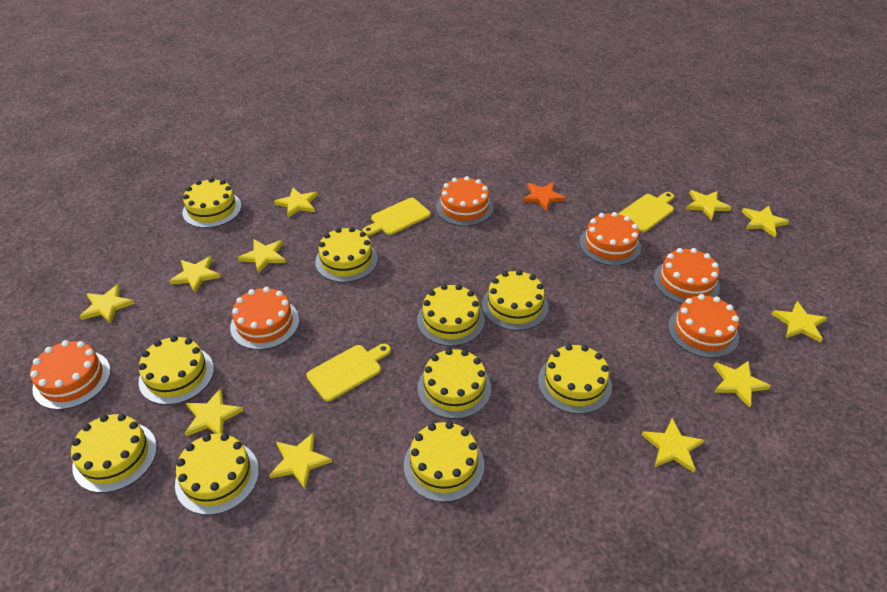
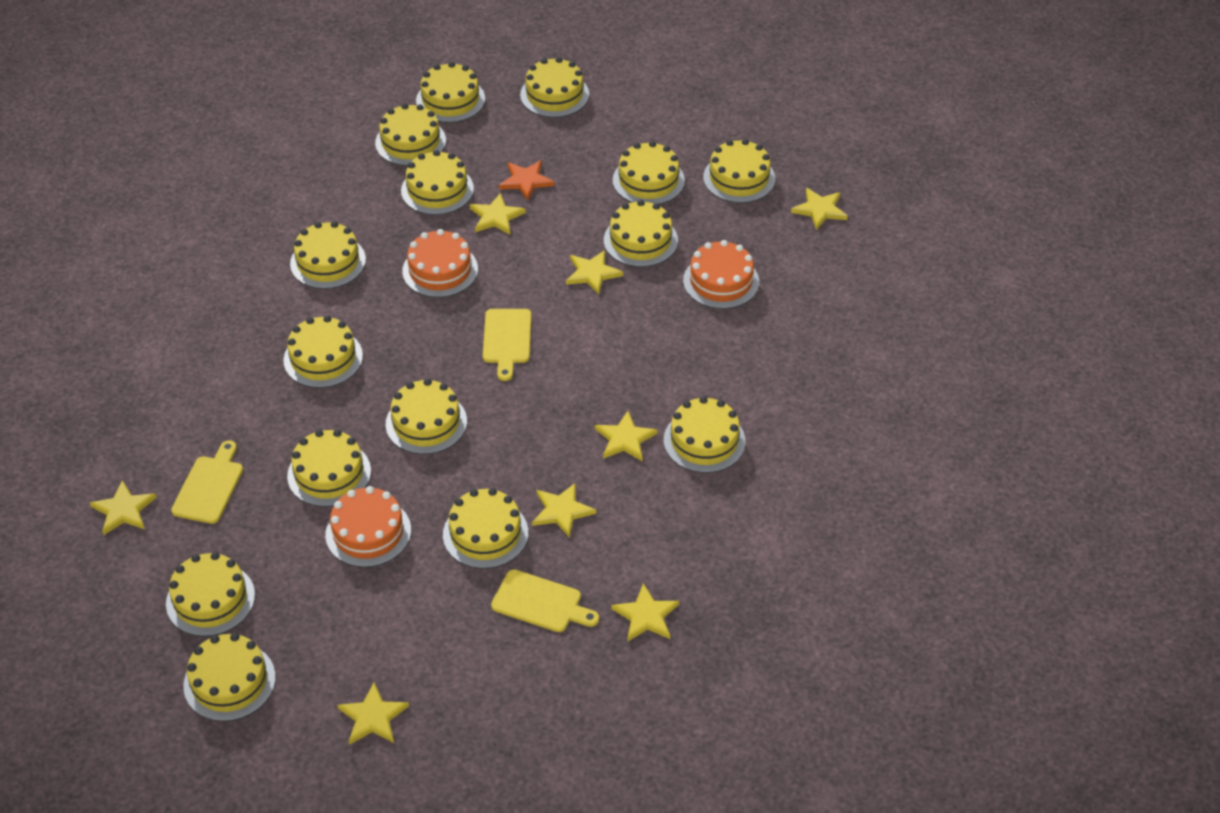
orange cake: [30,340,111,410] [230,287,299,350] [436,176,493,226] [580,212,641,266] [654,248,720,304] [668,294,739,358] = 6 -> [325,486,411,567] [402,229,478,298] [683,240,759,309] = 3
yellow cake: [71,414,157,493] [139,336,214,405] [175,433,259,515] [182,178,242,228] [315,227,378,282] [404,421,484,502] [417,284,485,346] [418,348,491,419] [482,270,548,331] [538,344,612,414] = 10 -> [166,552,255,637] [183,633,276,721] [283,315,363,388] [287,429,371,507] [290,221,366,289] [375,103,446,166] [386,379,467,454] [401,150,474,215] [416,62,485,123] [443,488,528,569] [520,57,589,118] [604,200,678,267] [613,141,685,204] [664,396,746,473] [703,139,775,203] = 15
yellow star: [79,284,135,324] [169,256,221,293] [185,388,244,436] [238,240,286,274] [269,432,332,489] [274,188,318,218] [642,418,704,473] [686,190,732,220] [714,361,771,408] [742,206,790,237] [771,301,827,343] = 11 -> [90,480,157,535] [337,683,409,745] [470,193,526,235] [532,483,596,538] [566,250,623,295] [595,411,658,461] [611,583,679,641] [791,188,848,230] = 8

